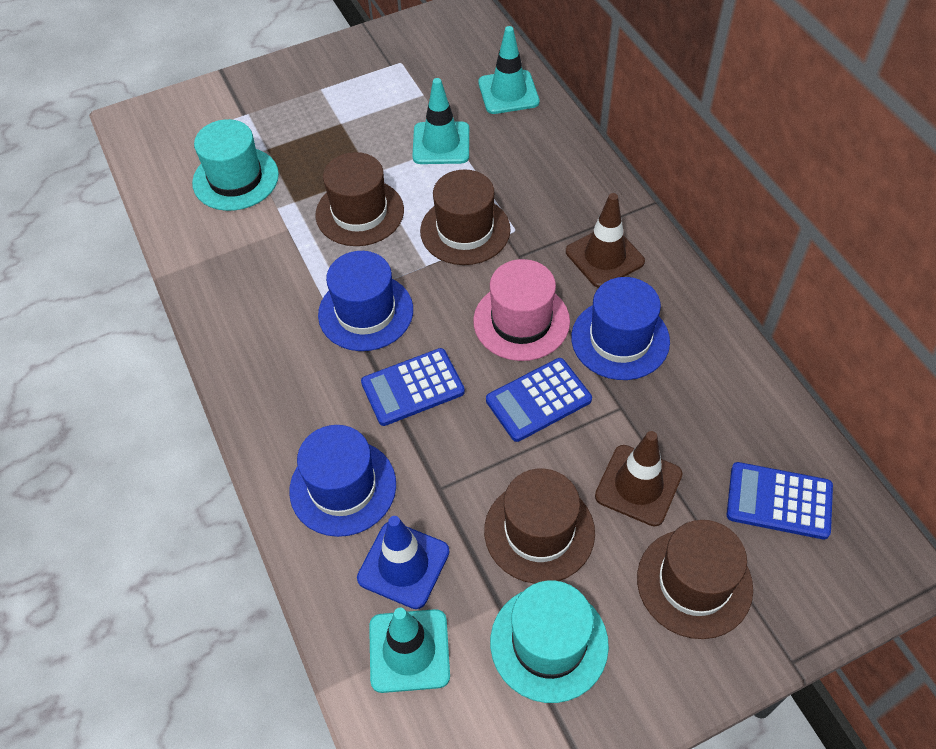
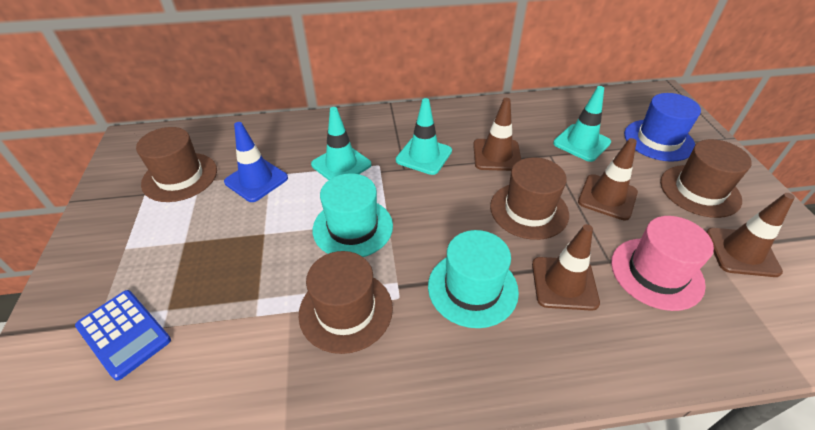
blue calculator: [361,348,465,426] [486,358,592,442] [727,462,833,540] = 3 -> [75,290,171,381] = 1
blue hat: [289,425,396,537] [318,251,413,351] [571,277,670,380] = 3 -> [624,93,701,162] = 1
brown traffic cone: [566,193,645,288] [595,431,683,526] = 2 -> [473,98,521,171] [532,224,600,311] [578,138,638,220] [706,193,795,277] = 4

